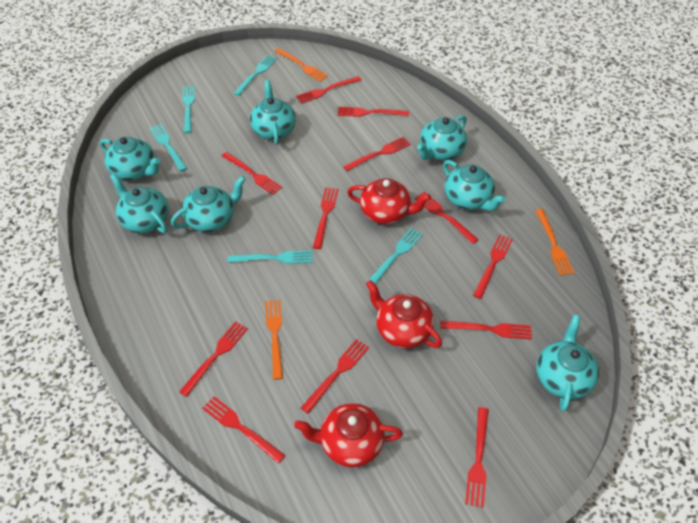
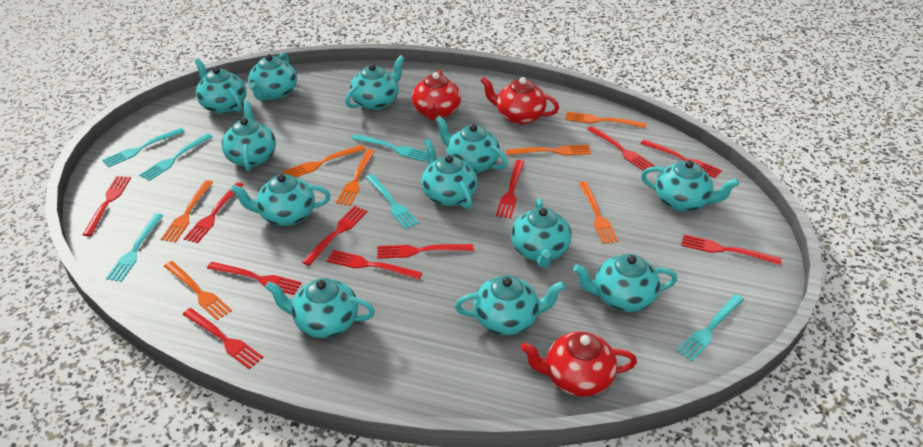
orange fork: [265,300,283,380] [275,48,328,82] [535,209,574,276] = 3 -> [161,180,213,242] [164,261,232,320] [283,145,366,177] [336,149,375,206] [507,145,591,155] [565,111,647,128] [578,181,618,244] = 7
red fork: [179,321,248,397] [202,396,286,464] [222,152,282,195] [296,76,361,104] [301,339,369,414] [313,187,338,249] [338,107,409,117] [343,137,411,171] [414,192,479,244] [440,321,532,340] [465,407,489,508] [473,234,513,299] = 12 -> [82,176,131,236] [182,308,264,369] [183,182,244,243] [207,262,302,295] [302,206,368,266] [327,250,422,280] [377,244,473,259] [496,160,524,218] [587,126,655,171] [640,139,722,178] [681,234,782,265] = 11
turquoise fork: [149,124,187,172] [182,86,195,133] [228,250,313,264] [233,55,277,96] [366,228,423,285] = 5 -> [102,128,185,168] [106,213,164,282] [139,133,213,181] [351,134,427,162] [366,174,419,229] [677,294,744,362] = 6
turquoise teapot: [100,137,160,180] [110,173,169,233] [171,176,246,232] [250,80,296,145] [417,115,467,160] [443,160,505,211] [536,315,599,412] = 7 -> [195,58,246,114] [222,101,276,171] [230,174,331,226] [248,53,297,101] [265,278,375,338] [345,55,405,110] [421,139,477,209] [435,116,508,173] [455,275,565,335] [511,198,571,268] [573,254,678,312] [641,160,739,212] = 12

